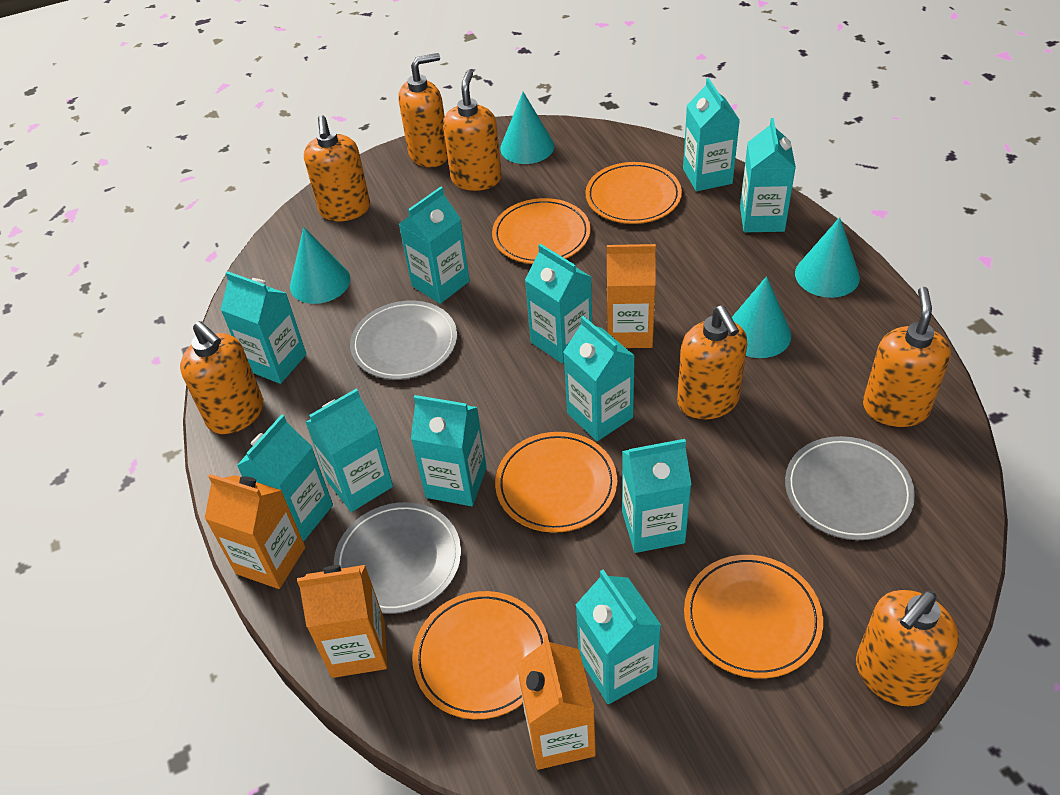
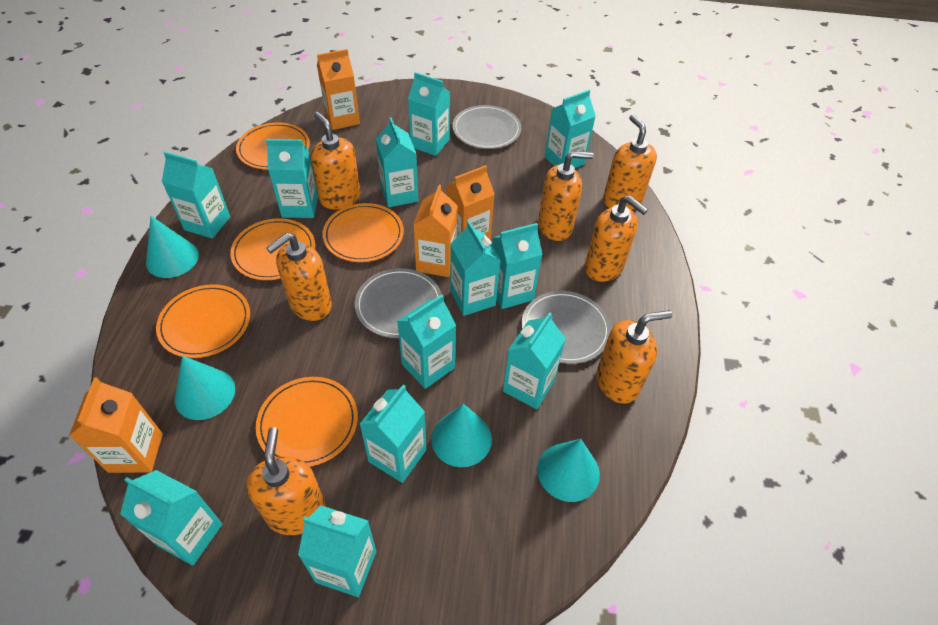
turquoise carton: [221,271,306,384] [237,414,333,542] [305,389,393,512] [399,187,469,304] [411,395,487,506] [525,244,592,364] [564,316,635,441] [576,570,661,704] [622,439,692,553] [683,78,740,191] [740,118,796,232] = 11 -> [120,470,222,566] [162,152,230,239] [266,139,318,218] [298,505,376,597] [359,385,426,483] [376,117,418,207] [397,295,456,389] [408,72,450,156] [450,221,501,316] [492,223,542,309] [503,312,566,409] [545,90,596,168] = 12

